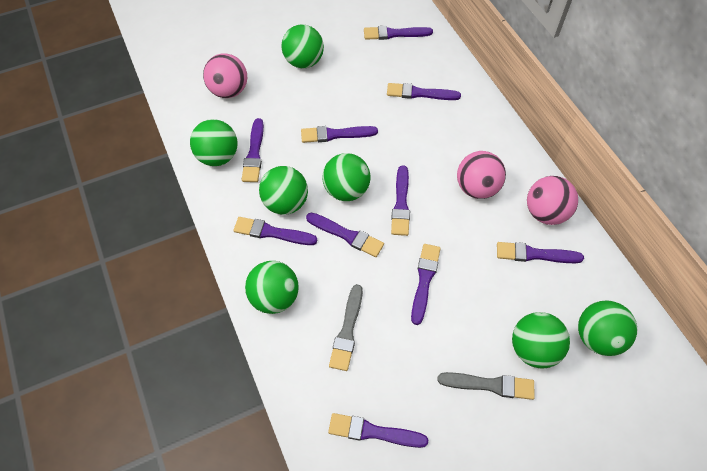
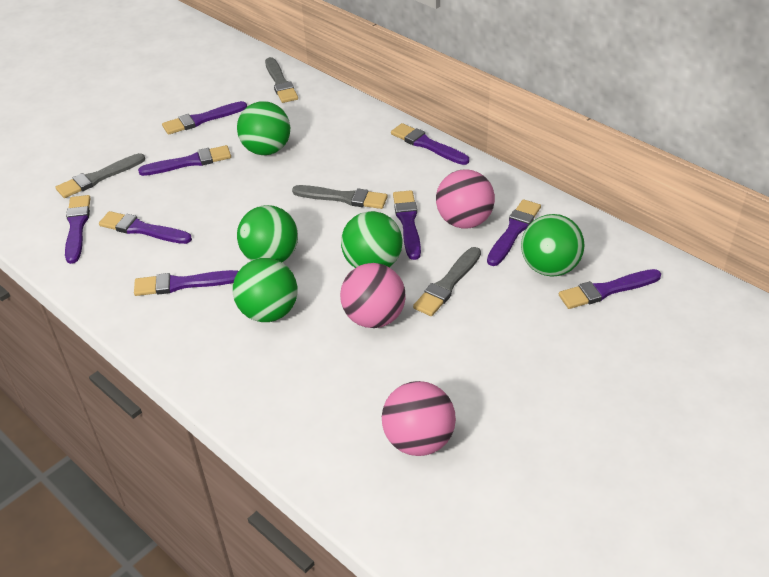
green ball: [190,119,238,166] [245,261,299,314] [259,166,308,215] [282,24,324,68] [322,153,371,201] [512,312,570,368] [578,300,637,356] = 7 -> [233,258,297,322] [237,101,290,155] [237,205,298,262] [341,211,403,268] [521,214,585,277] = 5
grey brush: [329,284,363,371] [437,372,534,400] = 2 -> [55,153,145,198] [265,57,298,103] [292,185,387,209] [413,247,481,316] = 4
purple brush: [233,217,317,245] [242,118,264,182] [301,126,378,143] [306,213,384,257] [328,413,429,448] [364,26,433,40] [387,83,461,100] [391,165,410,236] [411,244,441,325] [497,242,584,263] = 10 -> [65,195,91,264] [99,211,192,244] [134,270,239,296] [138,145,231,176] [162,101,247,135] [391,123,469,165] [393,190,421,260] [487,199,541,266] [559,269,661,309] = 9

